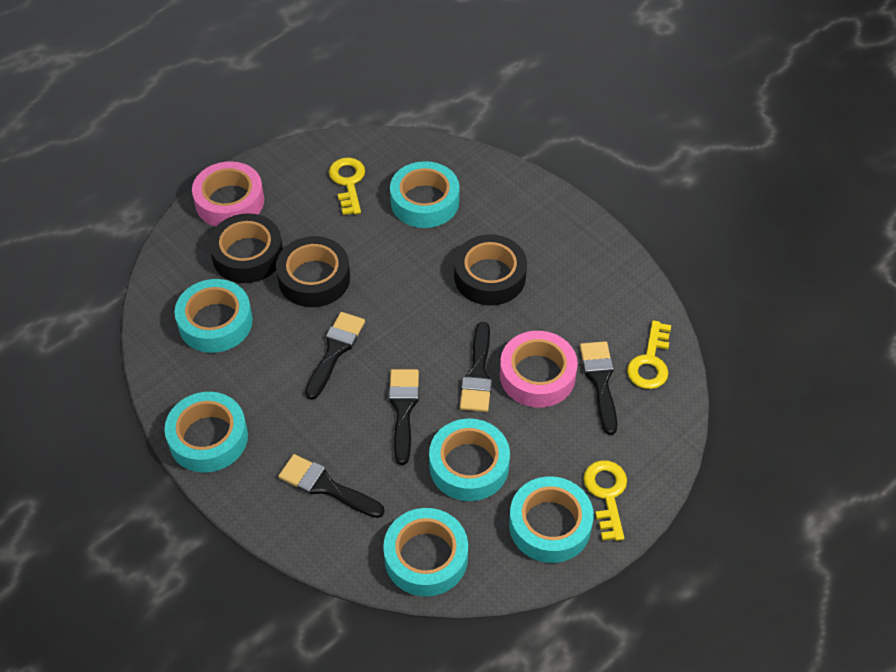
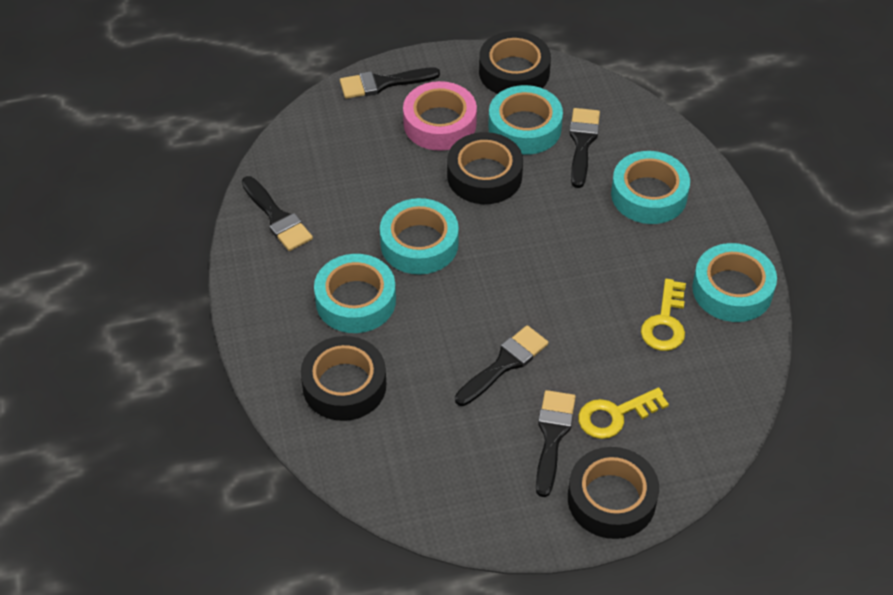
black tape: [209,213,283,283] [276,236,350,307] [454,234,527,306] = 3 -> [301,336,386,421] [447,132,523,204] [479,31,551,94] [568,447,659,539] = 4
pink tape: [192,161,264,227] [500,331,578,408] = 2 -> [403,81,477,151] = 1
turquoise tape: [164,392,248,473] [174,279,253,353] [383,508,468,597] [390,161,459,228] [429,418,510,501] [509,476,594,563] = 6 -> [314,254,396,333] [380,198,459,275] [488,85,563,155] [611,151,690,224] [692,243,777,322] = 5
yellow key: [329,157,365,215] [584,460,627,541] [627,320,671,389] = 3 -> [578,387,669,439] [641,279,686,351] = 2

